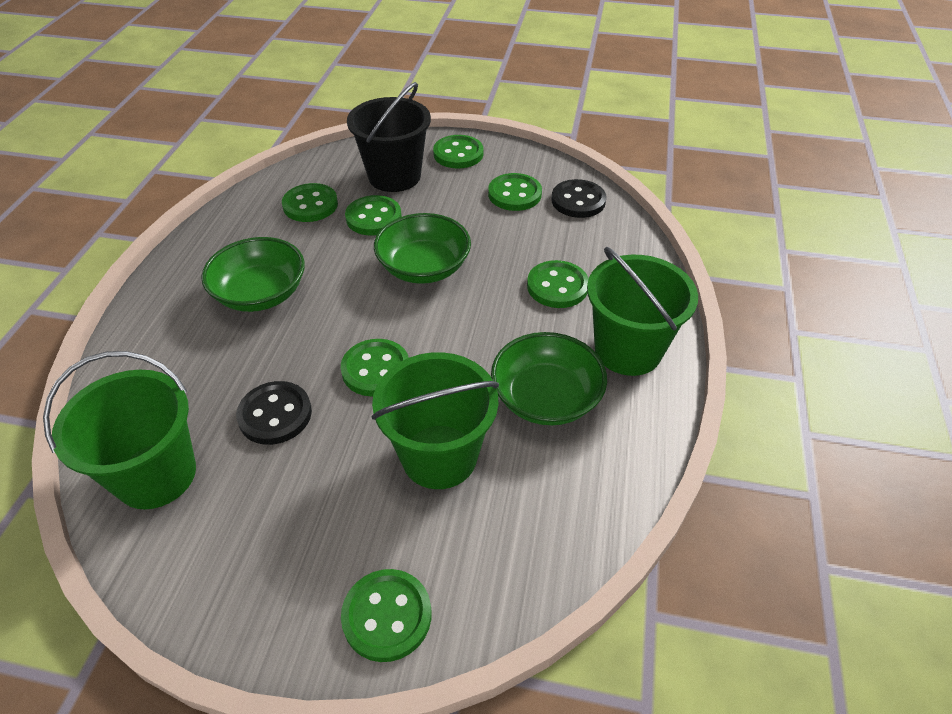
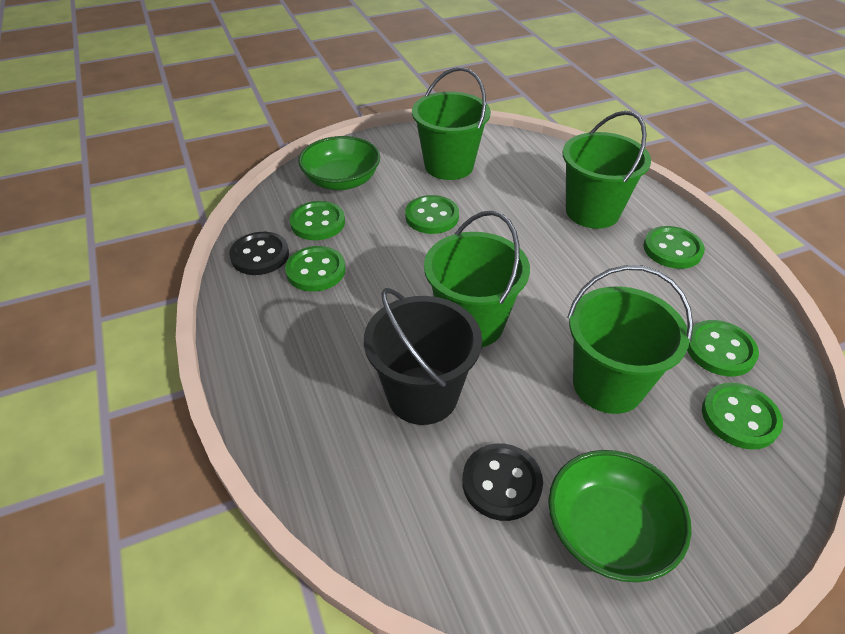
green bowl: [201,237,305,312] [374,213,471,284] [491,332,607,425] = 3 -> [298,136,380,190] [548,450,691,582] = 2
green bucket: [43,351,196,510] [371,352,499,489] [587,247,698,376] = 3 -> [412,67,491,180] [424,211,530,347] [562,111,651,229] [567,265,693,414] = 4
green button: [282,183,338,222] [341,339,409,397] [341,569,431,662] [345,195,402,235] [433,135,483,168] [488,173,542,211] [527,260,589,308] = 7 -> [285,246,346,291] [290,201,345,240] [405,195,459,234] [643,226,705,269] [687,320,759,376] [702,383,783,450] = 6

